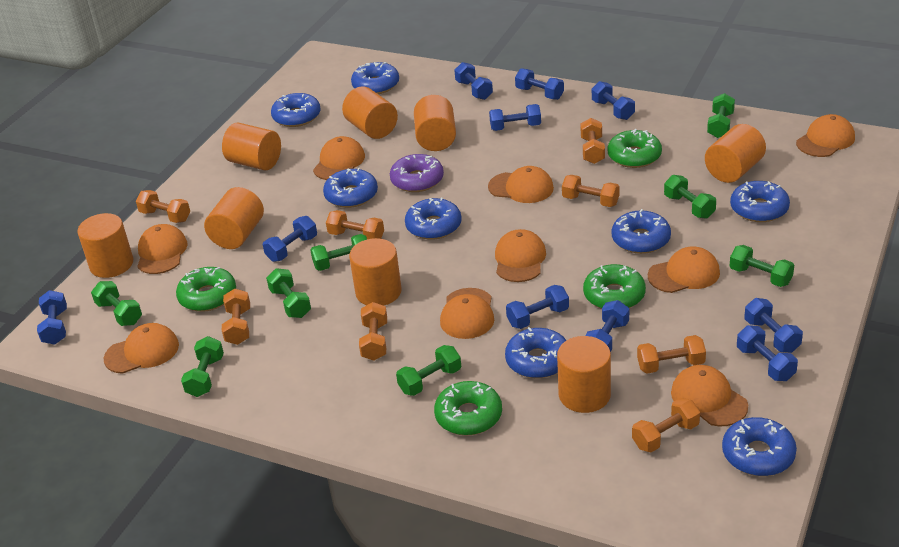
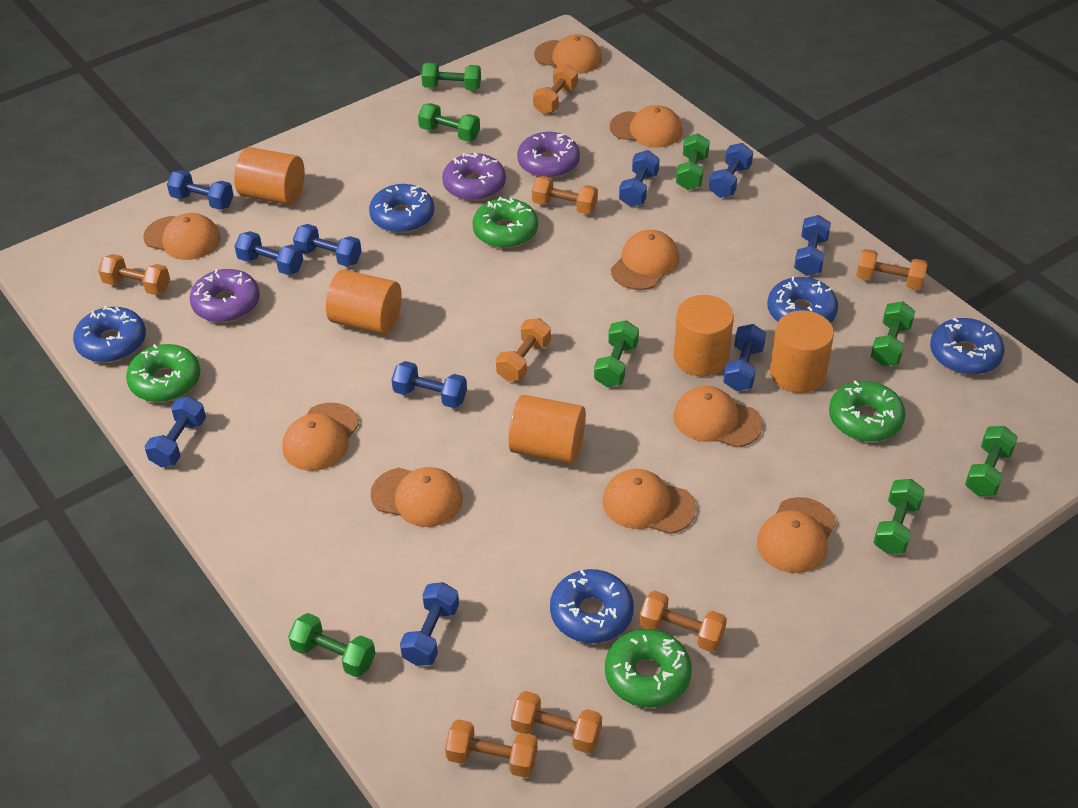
blue donut: [271,93,321,127] [323,168,378,208] [351,62,399,94] [405,197,462,240] [505,327,566,378] [611,209,671,254] [722,417,797,476] [730,181,790,222] = 8 -> [73,306,146,362] [369,184,434,233] [550,569,634,643] [767,277,838,323] [930,317,1004,375] = 5
orange cylinder: [77,213,133,278] [204,187,264,249] [222,122,281,171] [342,86,398,139] [349,238,402,306] [414,95,456,151] [557,336,611,413] [705,124,766,183] = 8 -> [234,147,305,205] [326,270,402,335] [508,395,586,464] [674,295,734,376] [770,310,834,393] = 5
purple donut: [390,154,444,192] = 1 -> [190,269,260,322] [442,153,506,201] [517,132,580,178] = 3

